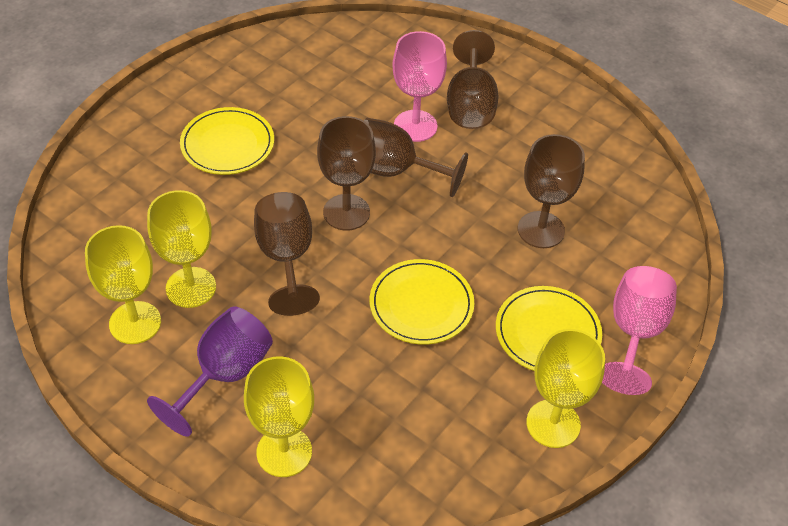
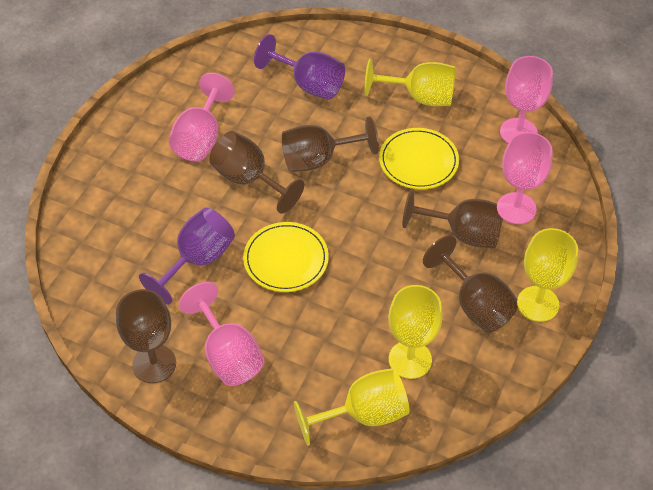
pink goblet: [392,31,447,142] [602,266,677,395] = 2 -> [169,73,235,161] [179,282,264,386] [497,132,553,224] [500,56,553,143] = 4
purple goblet: [147,307,273,437] = 1 -> [139,208,235,305] [254,34,345,100] = 2
yellow plate: [180,107,274,175] [370,259,474,345] [496,286,602,371] = 3 -> [243,222,329,292] [379,128,459,189] = 2

